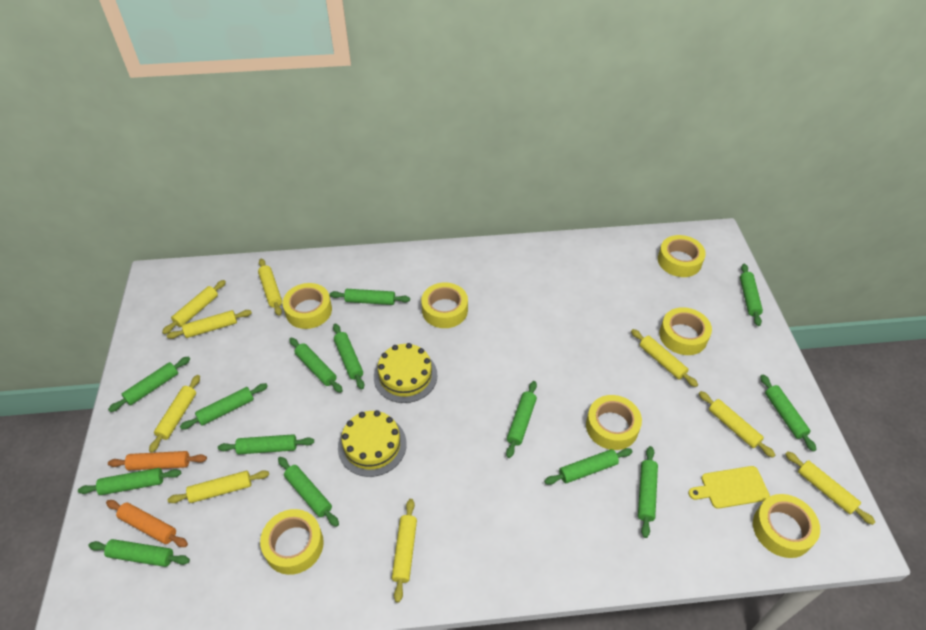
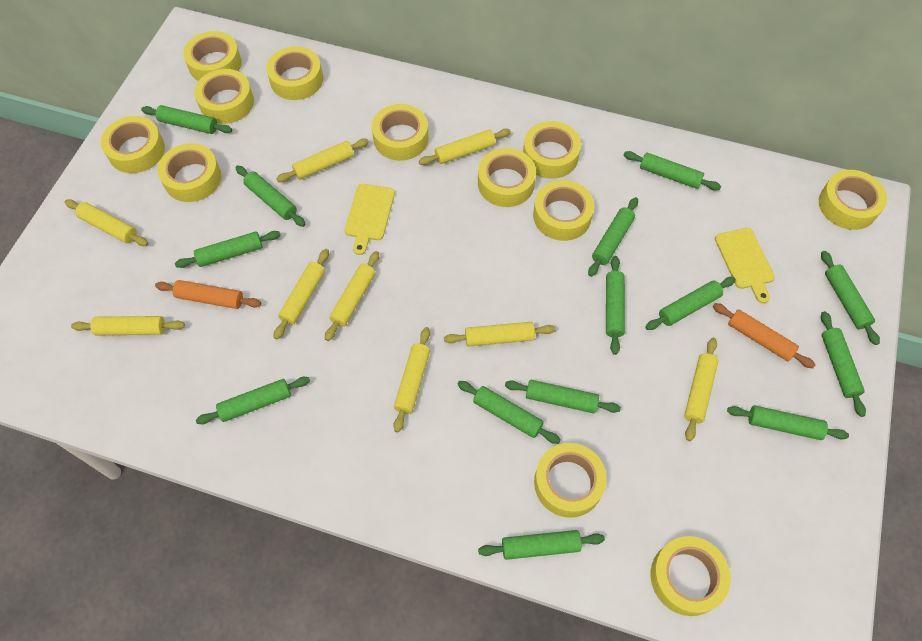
yellow cake: [338,410,406,477] [374,343,437,403] = 2 -> none = 0
yellow cutting board: [688,466,770,509] = 1 -> [345,184,395,255] [715,228,775,303] = 2
yellow tape: [260,509,324,575] [283,283,332,329] [421,282,468,328] [586,395,642,450] [658,235,706,277] [659,307,712,355] [753,494,820,558] = 7 -> [101,116,165,173] [157,143,221,202] [183,31,242,81] [194,69,254,124] [266,46,323,100] [372,104,429,161] [478,148,536,207] [523,121,581,179] [533,180,594,241] [534,443,607,518] [651,536,731,616] [819,170,887,230] = 12

